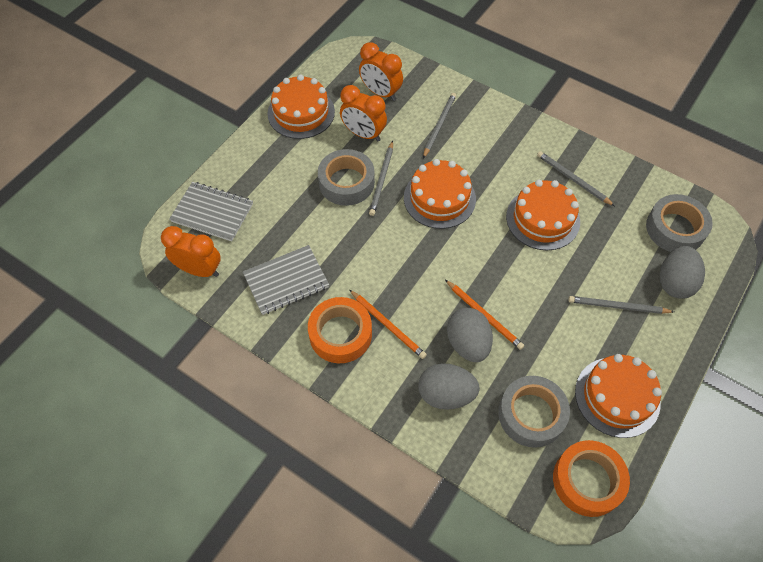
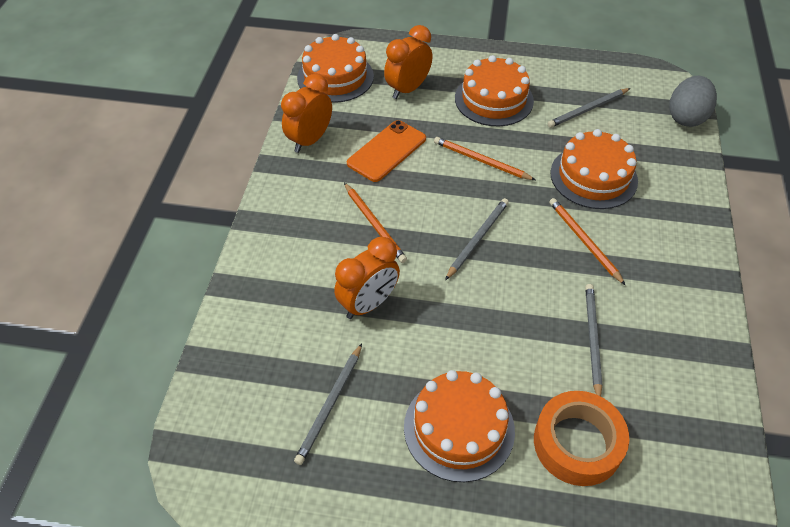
grey egg: [418,363,480,410] [447,308,493,362] [660,246,705,299] = 3 -> [669,76,717,127] = 1
grey notebook: [169,182,253,241] [243,245,329,315] = 2 -> none = 0
grey tape: [318,149,375,206] [498,376,570,448] [646,194,713,252] = 3 -> none = 0
orange pencil: [350,290,427,359] [445,280,524,350] = 2 -> [344,183,407,263] [434,137,535,180] [549,198,625,285] = 3
orange phone: none = 0 -> [347,120,426,182] = 1
orange tape: [308,297,372,363] [553,440,630,517] = 2 -> [534,391,629,486] = 1

